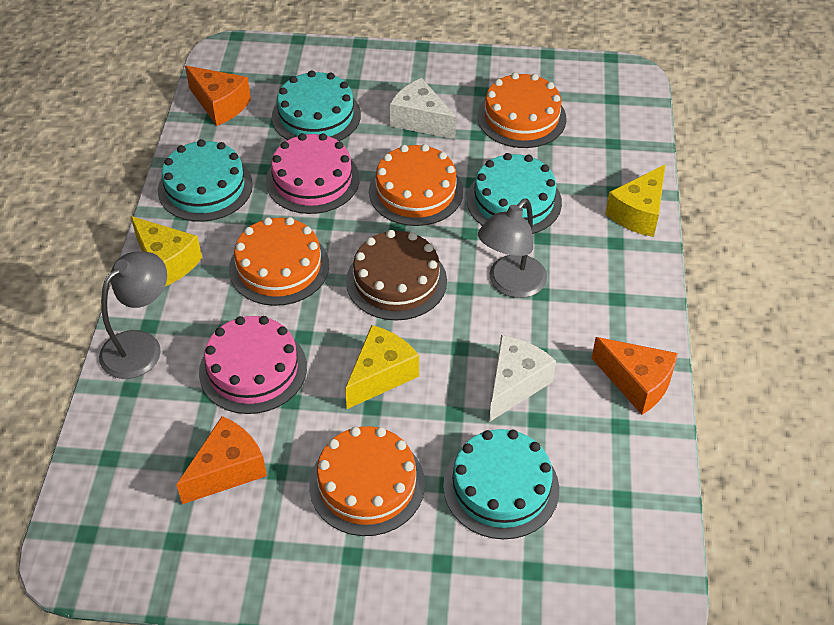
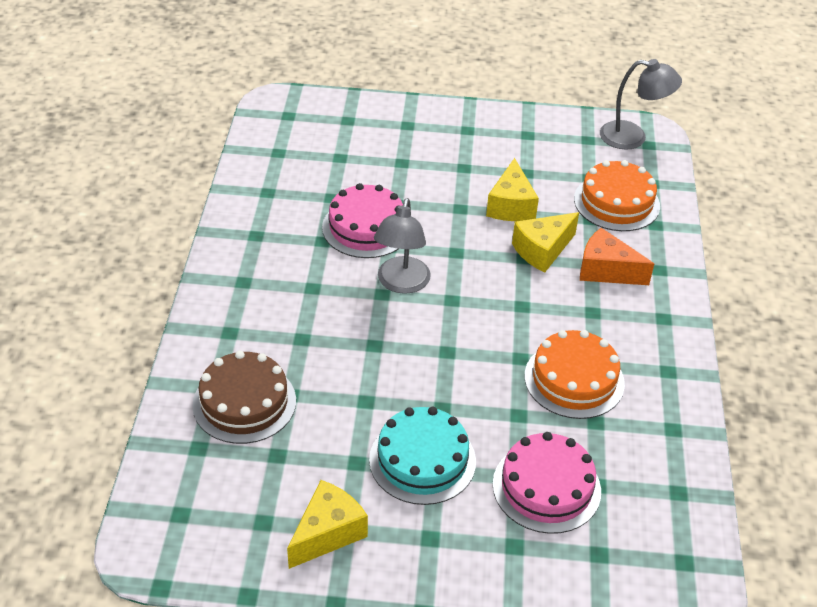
orange cake: [229,217,329,306] [309,426,425,536] [369,144,463,226] [477,72,567,148] = 4 -> [524,330,625,419] [574,160,660,231] = 2
orange cheese: [176,416,267,504] [185,66,251,126] [592,337,678,415] = 3 -> [580,228,654,285] = 1
turquoise cake: [158,139,253,222] [272,70,361,141] [443,429,559,539] [467,153,562,234] = 4 -> [369,407,476,505] = 1
white cheese: [390,78,456,139] [489,335,556,422] = 2 -> none = 0

